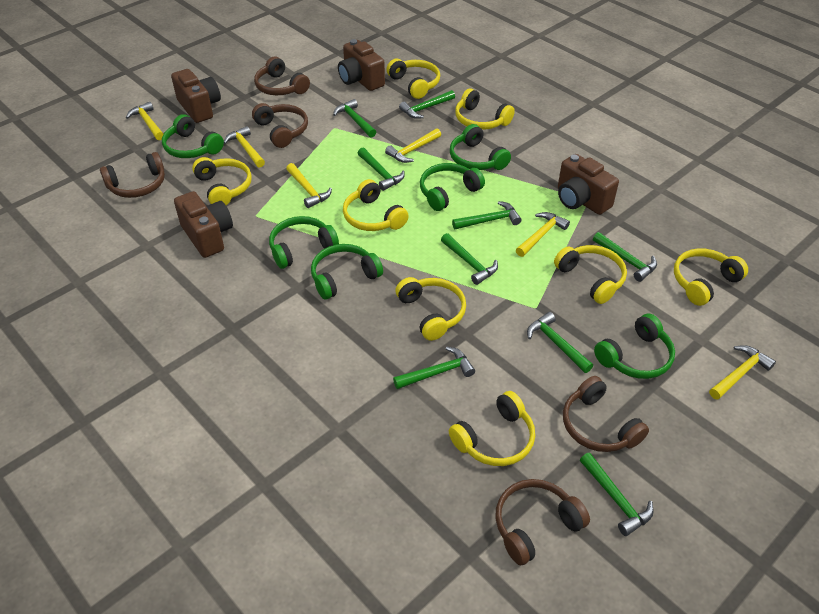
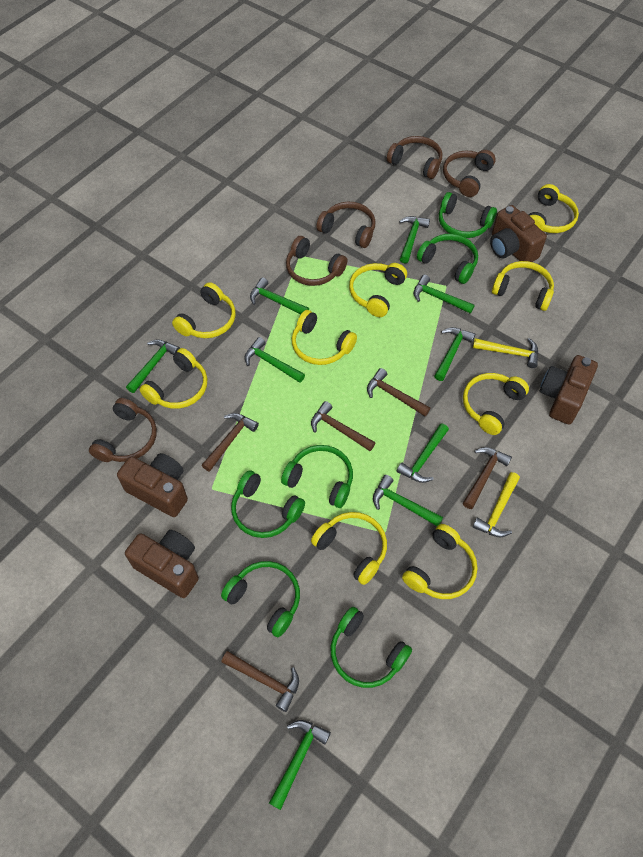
brown hammer: none = 0 -> [202,413,259,472] [221,651,299,712] [311,401,375,451] [367,368,430,416] [463,447,512,509] = 5
yellow hammer: [126,102,163,140] [224,126,265,168] [286,163,332,208] [385,128,441,163] [516,212,570,257] [709,345,776,400] = 6 -> [472,472,520,537] [473,338,538,368] = 2
yellow headphones: [192,157,252,205] [343,179,409,231] [386,58,440,99] [395,277,466,341] [449,391,535,466] [455,88,515,130] [554,245,627,304] [674,248,748,306] = 8 -> [139,348,207,409] [172,282,236,338] [292,310,357,365] [311,512,387,585] [349,263,407,317] [402,524,478,599] [463,373,529,435] [492,261,554,311] [528,184,579,233] = 9

